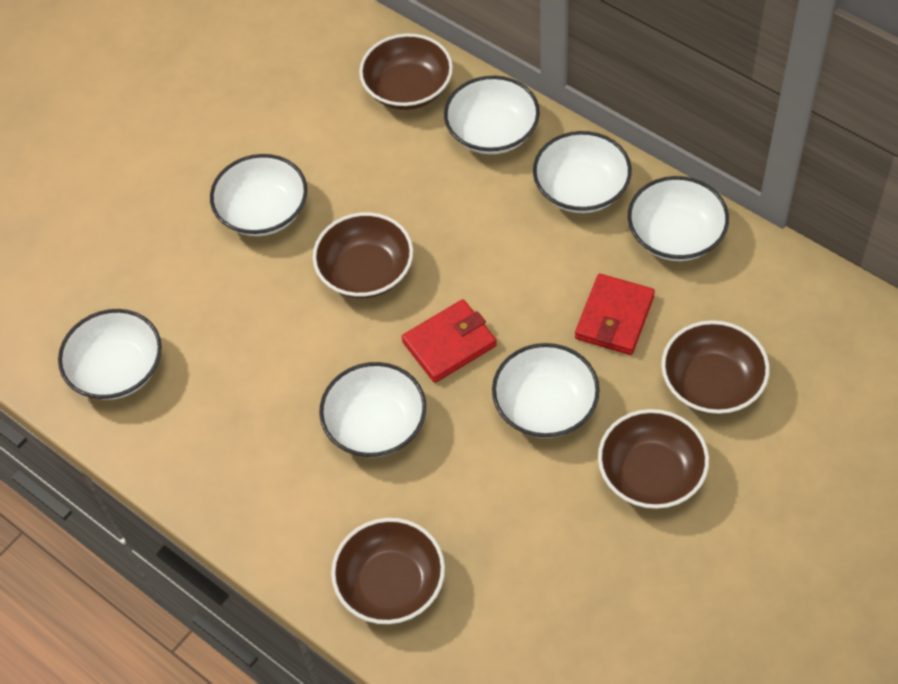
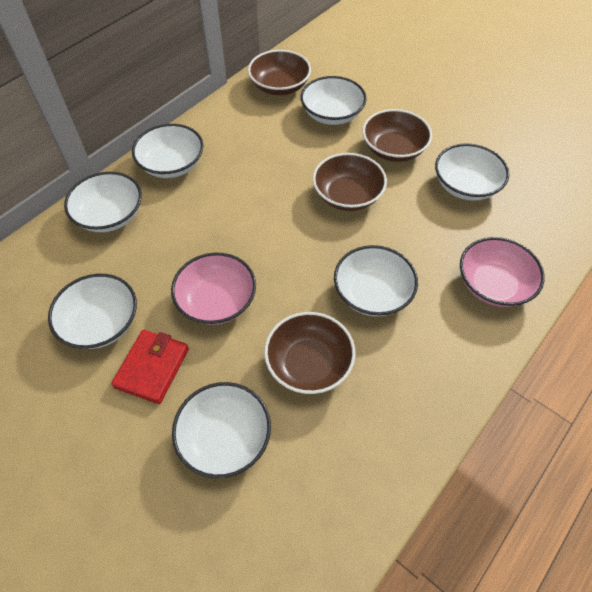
brown bowl: [313,212,413,298] [331,518,445,624] [359,34,453,110] [598,409,709,509] [661,320,770,415] = 5 -> [248,50,311,95] [264,312,356,394] [313,153,387,211] [362,109,432,162] = 4
pink bowl: none = 0 -> [171,253,256,325] [460,237,545,307] = 2
red wallet: [402,299,497,383] [575,274,655,355] = 2 -> [111,330,189,404] = 1

